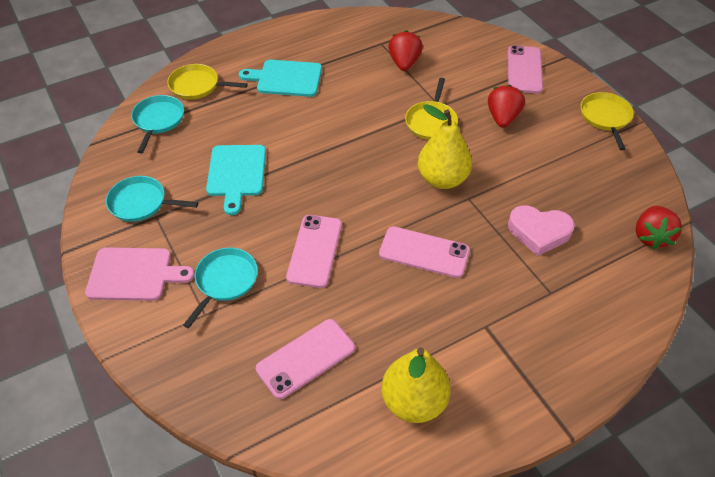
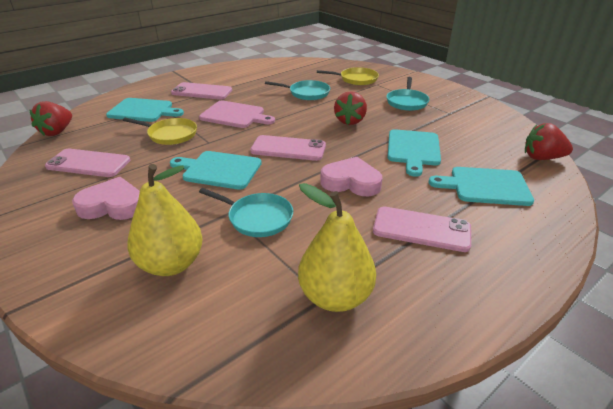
pink heart: [508,205,575,256] = 1 -> [72,177,140,220] [320,157,382,196] = 2
turquoise cutting board: [206,145,266,215] [239,60,322,97] = 2 -> [106,98,184,122] [170,151,262,190] [388,129,441,177] [428,167,534,206] = 4
yellow pan: [167,64,248,100] [405,78,458,140] [581,92,634,150] = 3 -> [123,118,197,145] [317,67,379,85] = 2

